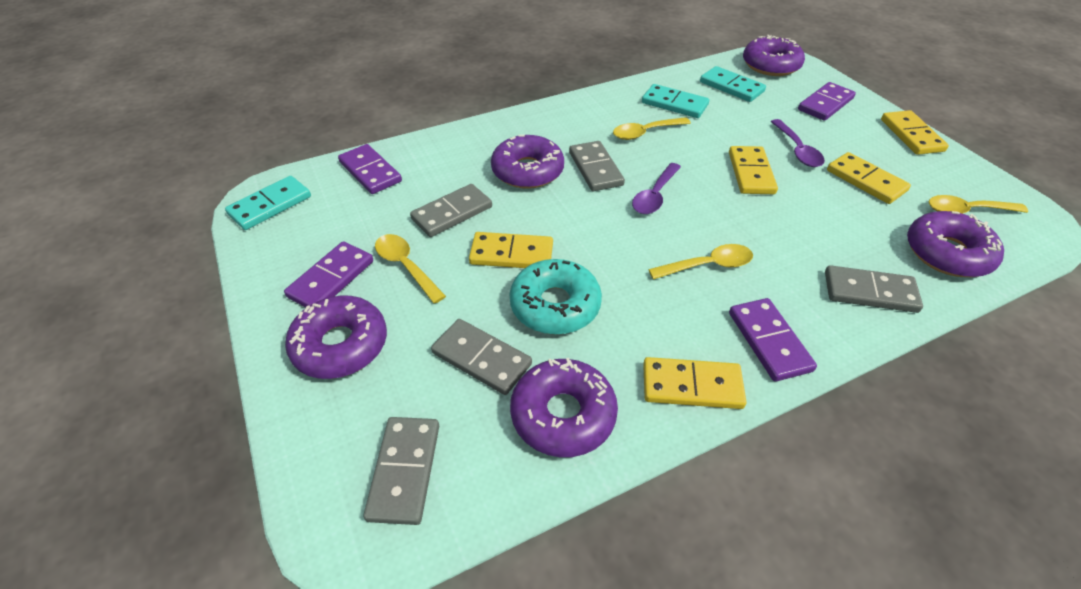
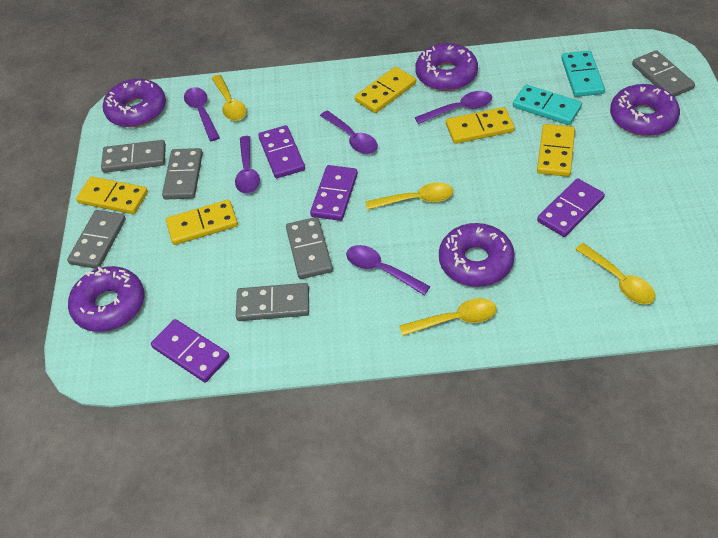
grey domino: [363,417,439,525] [410,184,492,237] [431,319,532,395] [569,141,625,191] [825,265,923,313] = 5 -> [67,210,126,269] [101,140,166,173] [162,148,203,199] [236,283,309,321] [286,217,333,279] [632,50,695,97] = 6
purple spoon: [632,163,681,214] [771,119,825,167] = 2 -> [184,87,220,141] [235,136,260,194] [320,110,378,154] [346,245,431,295] [415,91,492,124] = 5
turquoise domino: [225,176,311,230] [642,84,709,118] [700,66,766,102] = 3 -> [513,85,582,125] [561,51,605,97] = 2
turquoise donut: [509,259,602,335] = 1 -> none = 0

